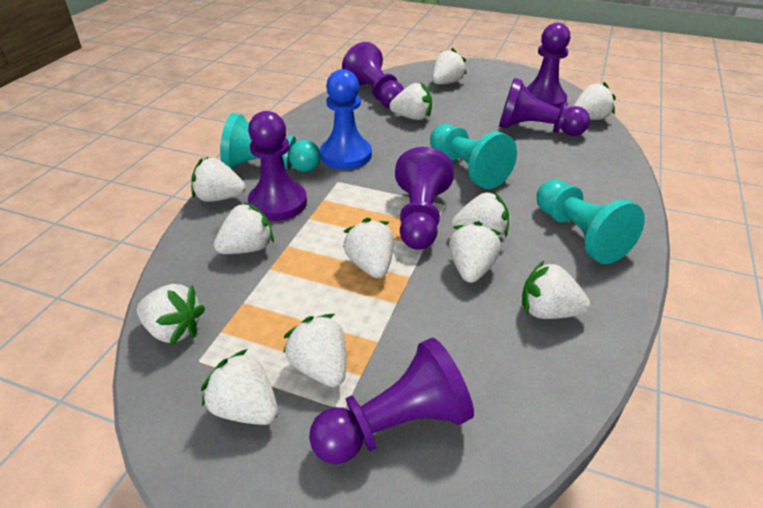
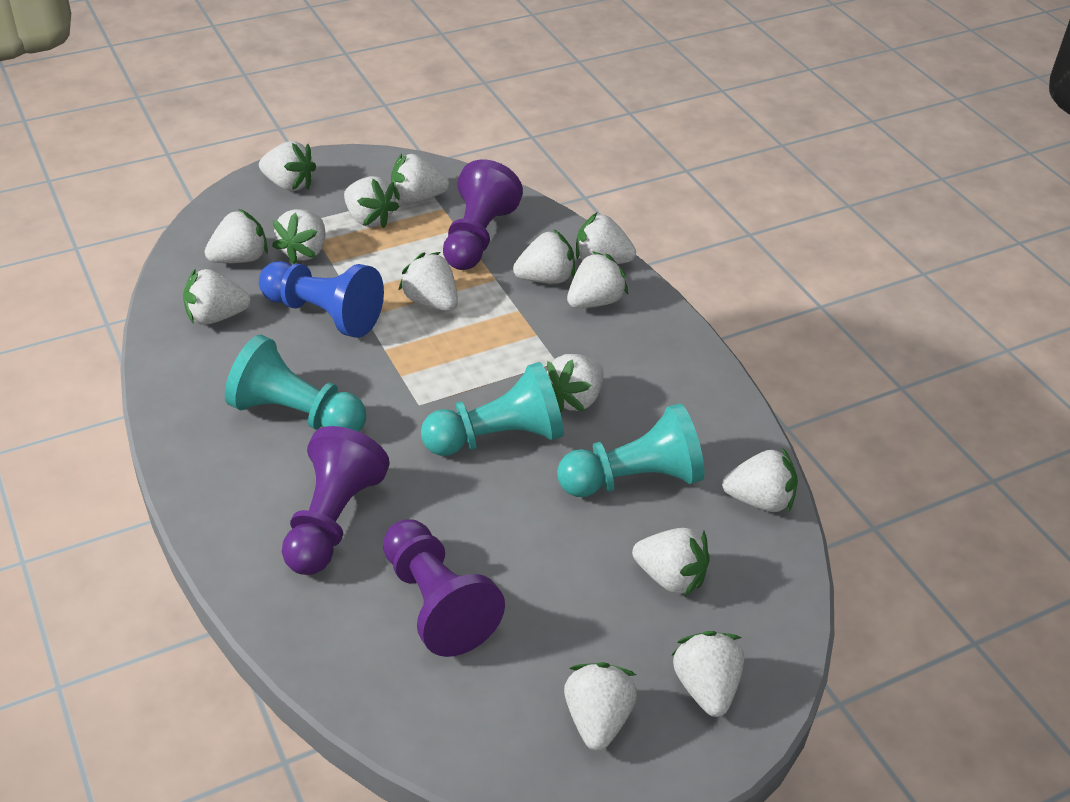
purple pawn: [248,111,307,221] [309,338,474,464] [342,42,404,108] [395,147,454,250] [499,78,590,136] [526,23,570,109] = 6 -> [282,426,390,575] [383,519,505,657] [443,160,523,270] = 3
white strawberry: [136,284,205,345] [191,157,246,202] [201,349,278,425] [214,202,274,254] [283,314,346,387] [343,218,394,278] [389,83,432,120] [432,48,467,84] [449,221,501,283] [451,192,509,238] [522,260,590,319] [574,82,616,120] = 12 -> [183,269,251,325] [205,209,268,263] [259,141,316,191] [272,209,325,264] [344,176,399,228] [391,154,449,204] [398,252,458,311] [513,230,575,284] [547,354,604,412] [564,662,637,751] [567,251,628,308] [576,213,636,264] [632,528,710,598] [671,631,744,717] [722,447,798,513] = 15

